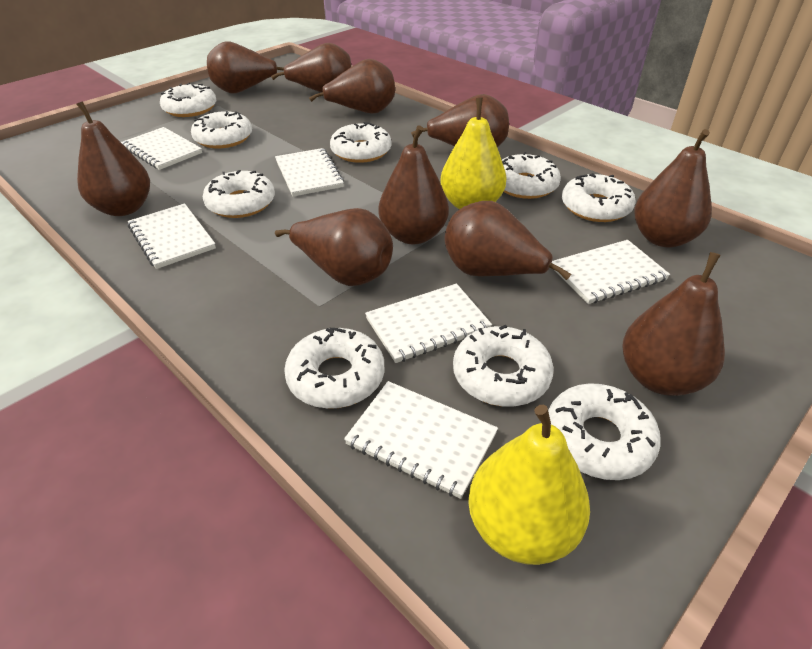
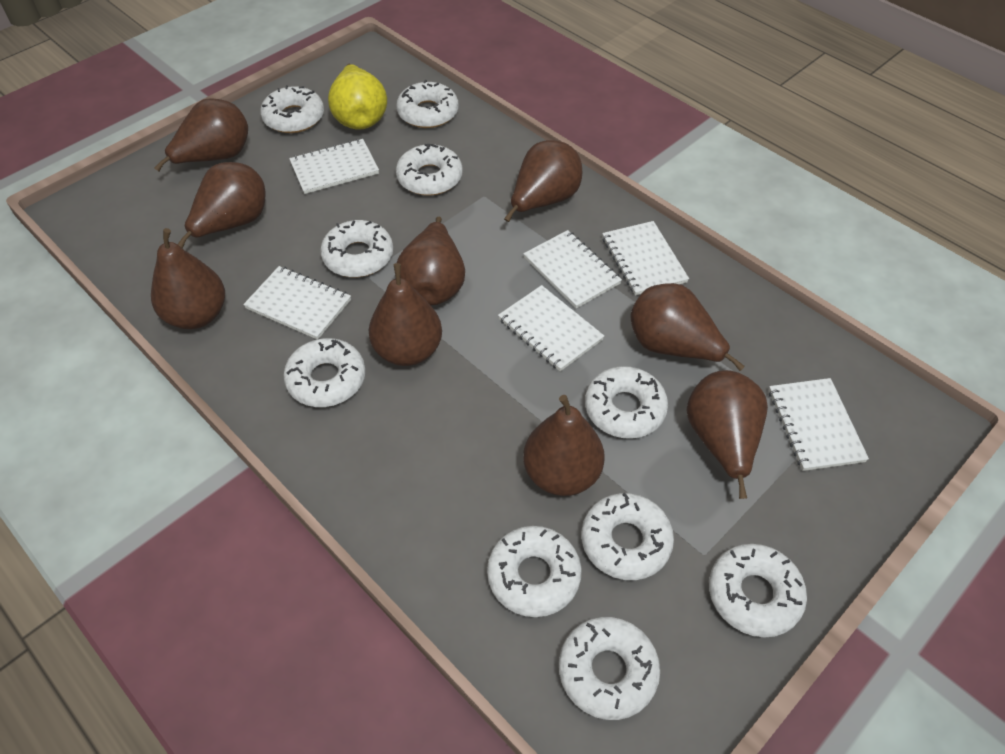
brown pear: [76,101,150,216] [207,41,284,93] [271,43,351,93] [275,208,393,286] [309,59,395,114] [379,125,449,244] [411,94,509,147] [444,201,571,280] [622,252,725,396] [634,129,712,248] = 10 -> [151,228,225,329] [154,98,248,171] [178,162,265,249] [369,263,442,366] [397,217,465,305] [504,140,582,222] [523,395,605,496] [630,283,745,371] [686,370,768,499] = 9
white donut: [160,83,216,117] [191,111,252,149] [203,170,275,218] [284,328,384,409] [330,122,391,163] [453,325,554,407] [502,152,561,199] [548,383,661,480] [562,173,636,222] = 9 -> [260,85,324,133] [283,338,365,407] [320,220,393,277] [396,80,458,128] [396,144,463,196] [487,526,582,617] [559,617,660,720] [581,493,674,580] [585,366,668,439] [709,544,807,638] = 10
yellow pear: [440,98,507,209] [468,405,590,565] = 2 -> [328,64,387,130] = 1

